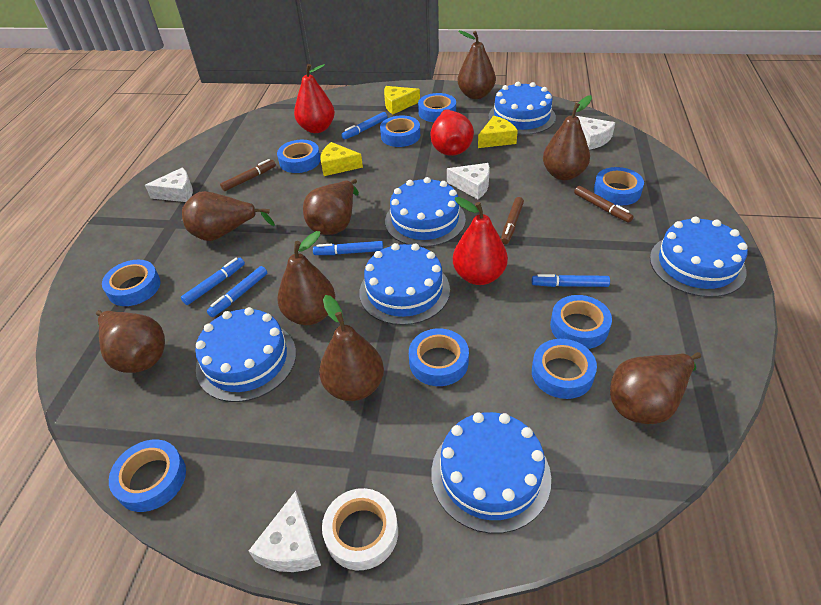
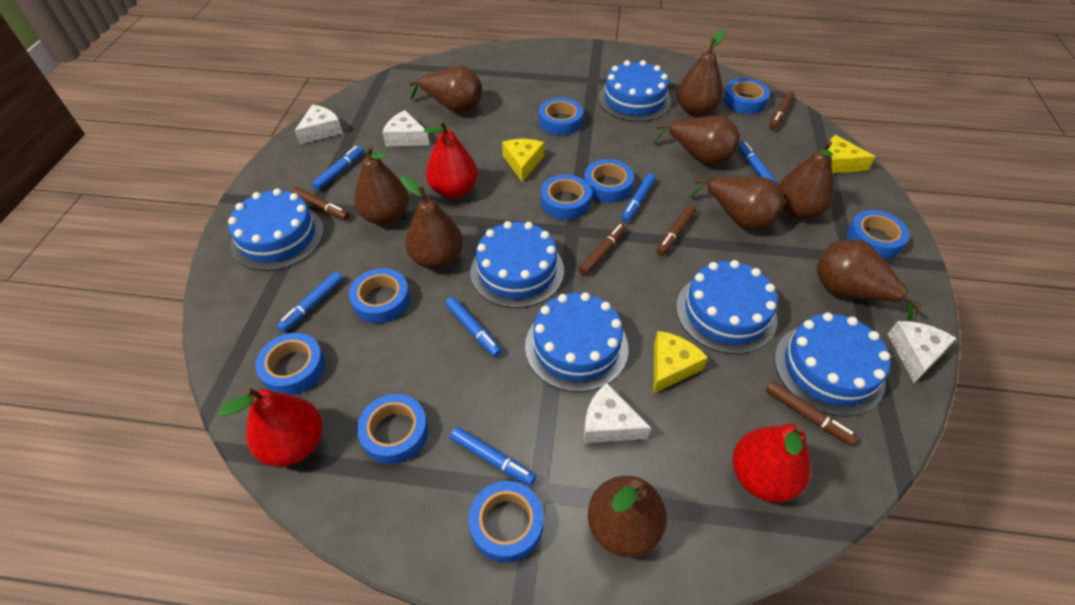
blue marker: [181,258,245,305] [207,266,267,317] [313,241,383,255] [341,112,387,140] [532,274,610,287] = 5 -> [277,271,343,332] [312,146,364,190] [445,297,502,357] [450,427,536,486] [621,173,656,222] [738,141,778,185] = 6
brown marker: [220,159,276,191] [501,197,524,244] [574,186,634,223] = 3 -> [291,187,350,220] [578,224,626,276] [656,204,696,255] [766,381,858,446] [769,92,795,130] = 5
brown pear: [96,310,165,373] [182,191,275,241] [277,231,335,325] [303,179,359,235] [319,295,384,401] [457,30,496,99] [543,95,592,180] [610,352,701,424] = 8 -> [354,145,409,225] [400,175,463,269] [409,66,482,113] [588,476,667,557] [653,116,740,166] [677,29,725,116] [690,177,785,230] [778,141,834,220] [816,239,922,321] = 9
white tape: [322,488,398,570] = 1 -> none = 0

